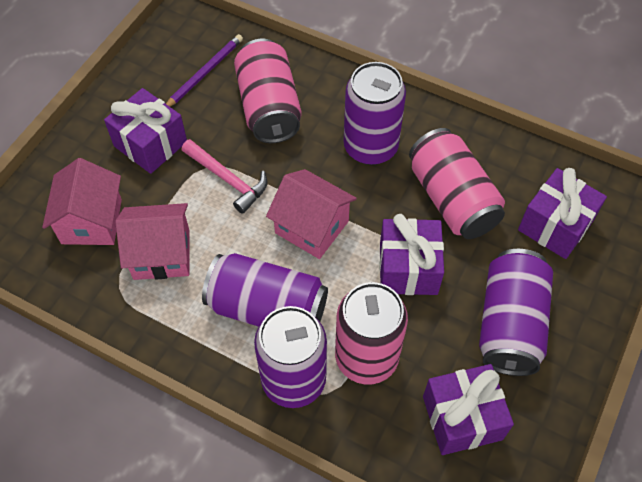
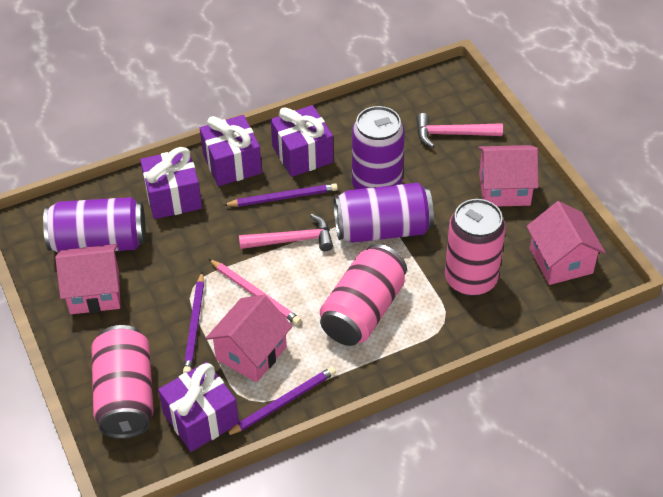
pink hammer: [181,139,267,214] = 1 -> [239,214,333,251] [416,113,503,148] = 2
pink house: [42,158,122,245] [115,203,189,280] [266,169,357,259] = 3 -> [55,244,120,314] [206,295,293,382] [478,145,538,206] [526,201,606,285] = 4
pink pencil: none = 0 -> [209,259,301,325] = 1
purple can: [202,253,328,327] [254,306,327,408] [344,62,406,165] [479,249,553,376] = 4 -> [43,197,146,253] [334,183,434,243] [352,106,405,189] = 3
purple pencil: [166,34,243,107] = 1 -> [183,272,204,373] [224,183,338,207] [225,367,336,436] = 3

